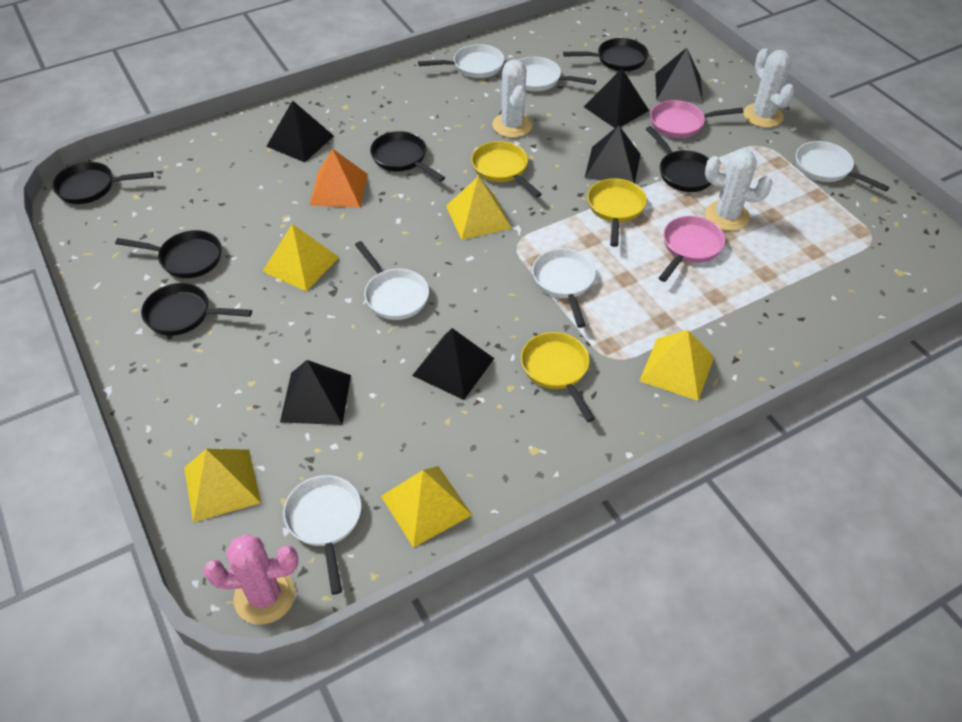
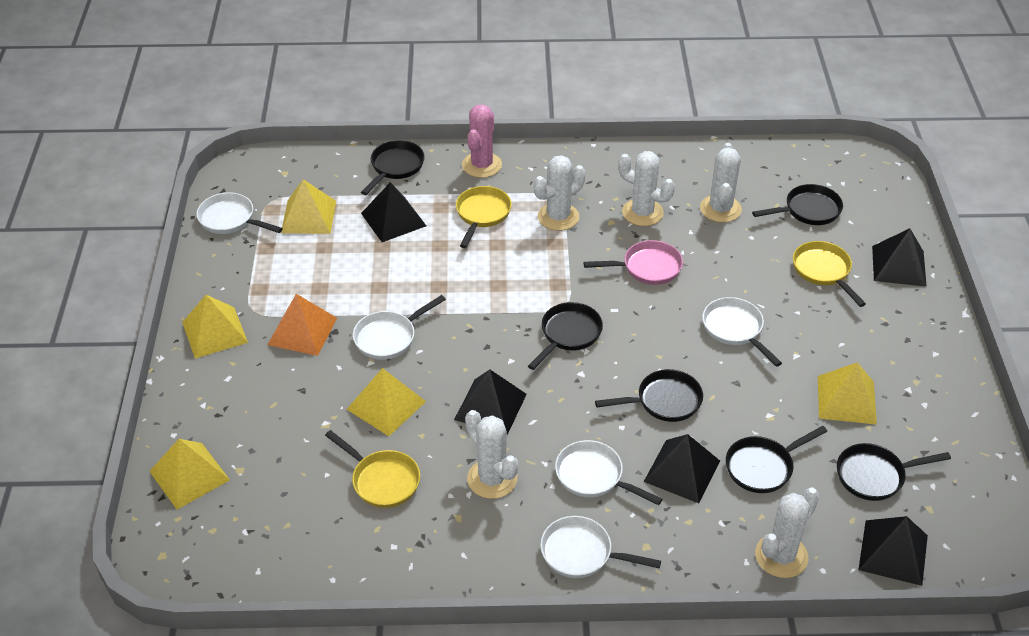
black pyramid: [266,100,334,162] [280,360,351,425] [412,328,494,400] [584,69,649,128] [585,125,641,183] [655,48,703,103] = 6 -> [361,182,426,242] [454,370,527,435] [644,434,720,503] [858,516,928,586] [872,228,927,287] = 5
pink pan: [650,100,744,138] [659,216,725,282] = 2 -> [583,240,683,285] = 1
white cactus: [492,59,533,138] [705,149,772,231] [743,48,795,128] = 3 -> [465,410,518,499] [534,155,585,231] [618,151,675,226] [700,143,742,222] [755,487,819,578] = 5
white pan: [283,475,362,595] [355,241,429,320] [418,44,504,78] [519,57,596,91] [532,248,596,328] [796,141,890,192] = 6 -> [197,192,283,234] [353,295,446,360] [540,516,661,578] [555,440,663,505] [702,297,782,367] = 5

